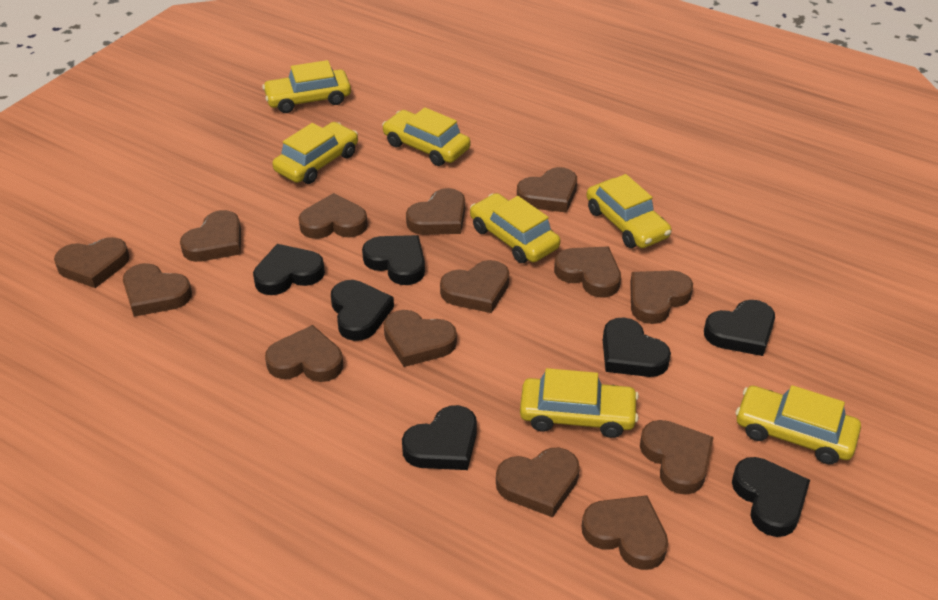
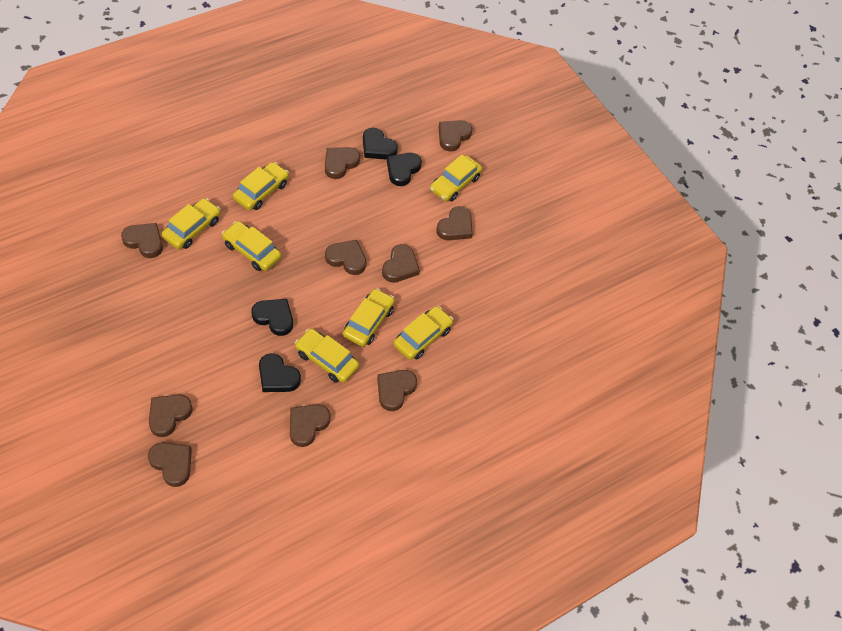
black heart: [253,244,325,295] [331,280,394,341] [362,235,425,285] [402,405,477,470] [603,317,671,377] [704,300,775,356] [732,457,810,537] = 7 -> [251,299,293,336] [259,353,301,392] [363,128,398,160] [387,153,422,186] = 4
brown heart: [54,237,130,288] [123,263,192,317] [180,210,241,262] [265,325,343,382] [299,193,368,239] [384,310,457,367] [406,188,465,235] [440,260,509,313] [496,448,580,517] [517,167,577,213] [554,247,621,297] [582,495,668,570] [630,271,693,324] [640,420,714,495] = 14 -> [121,223,163,258] [148,443,192,487] [149,395,193,437] [290,404,330,447] [325,147,360,179] [325,240,366,275] [377,370,417,411] [382,244,420,283] [436,206,473,241] [439,120,472,152] = 10

